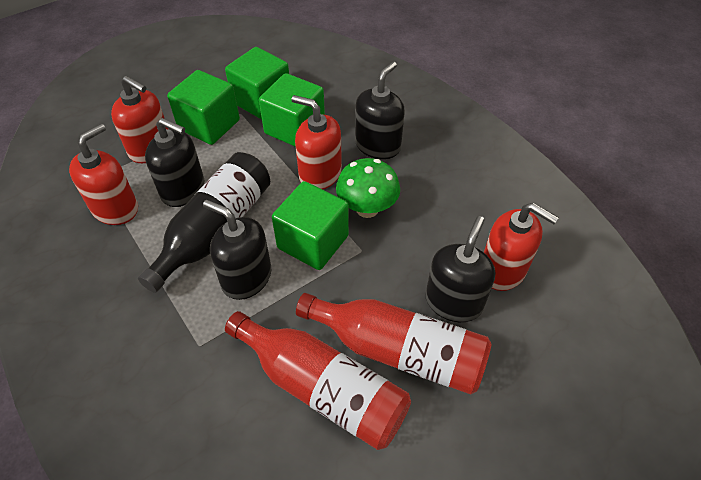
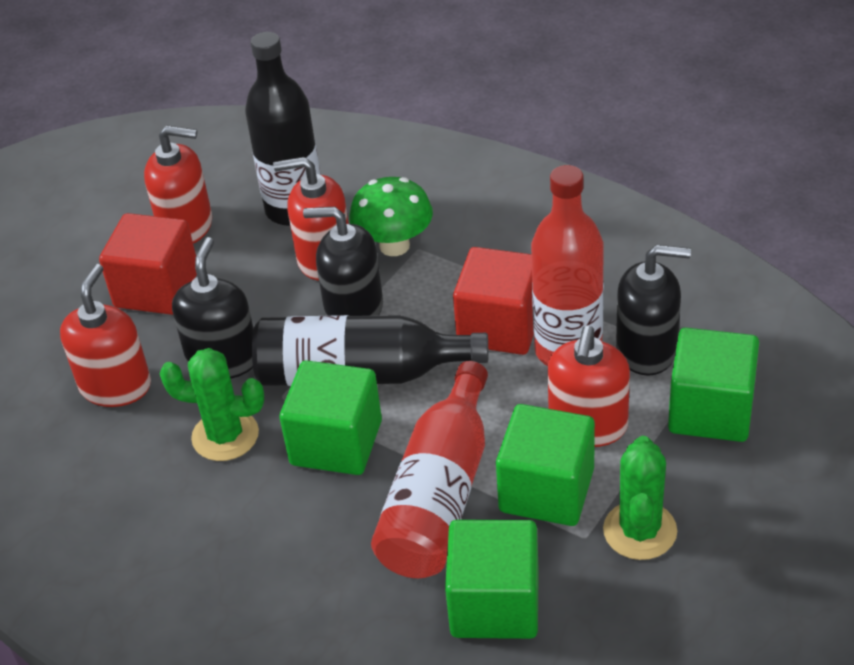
black bottle: [138,152,270,293] = 1 -> [245,32,321,226] [252,315,488,386] = 2
black soap dispenser: [145,118,204,207] [203,200,271,300] [355,61,405,159] [426,216,495,322] = 4 -> [172,237,254,379] [303,207,383,316] [616,245,691,376] = 3
green cactus: none = 0 -> [160,348,265,461] [603,436,677,560] = 2
red cube: none = 0 -> [99,213,197,315] [453,247,534,355] = 2

